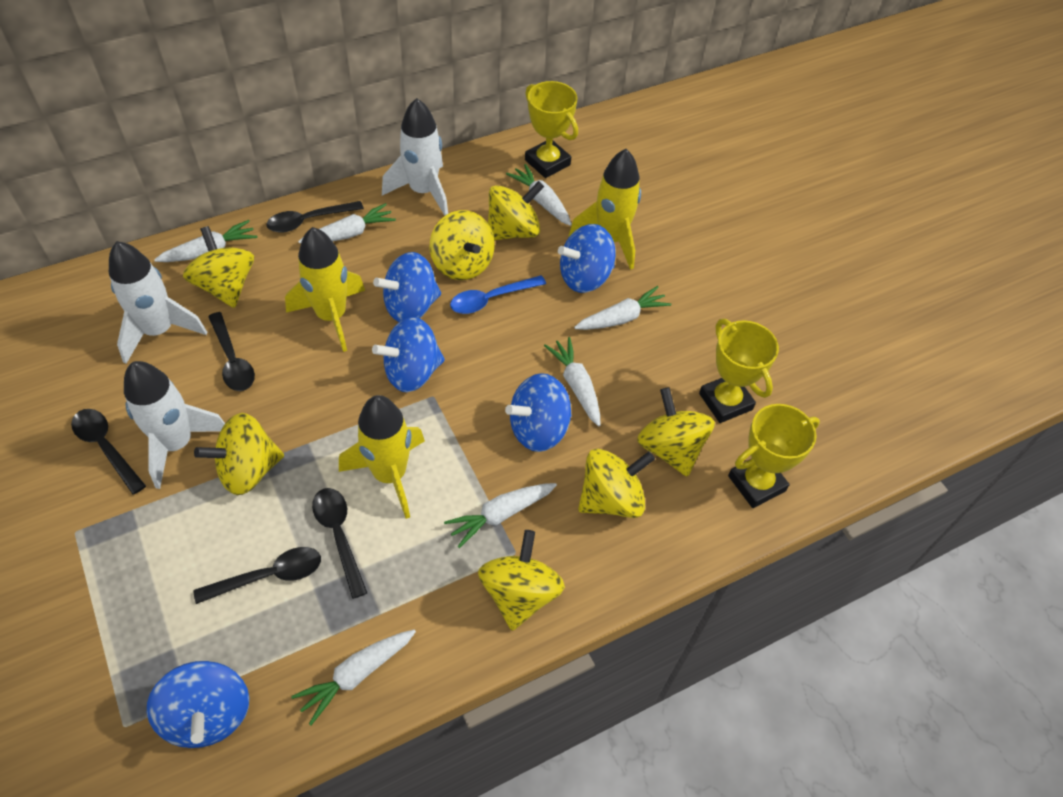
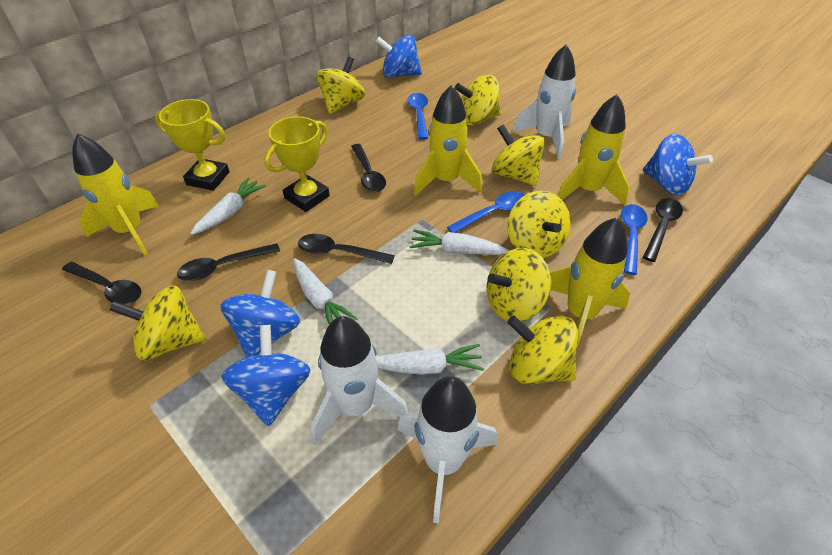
blue spinning top: [147,661,249,748] [372,317,445,392] [373,252,441,322] [505,373,572,452] [558,224,616,293] = 5 -> [220,270,300,357] [221,325,311,426] [375,35,422,78] [643,134,713,195] = 4
blue spoon: [450,275,546,314] = 1 -> [408,93,428,140] [447,191,525,233] [621,204,648,275] = 3
white carrot: [154,220,258,262] [291,630,416,725] [298,203,396,243] [444,483,557,548] [506,164,572,226] [544,337,600,426] [574,286,671,330] = 7 -> [190,178,266,235] [293,258,358,324] [376,344,484,375] [409,229,509,255] = 4
yellow rocket: [285,227,365,352] [339,395,425,519] [568,149,641,270] = 3 -> [72,133,159,256] [414,85,482,196] [551,217,630,347] [558,94,630,205] = 4
yellow trophy: [525,81,578,178] [699,319,779,423] [728,404,820,508] = 3 -> [155,99,229,191] [265,116,330,212] = 2

